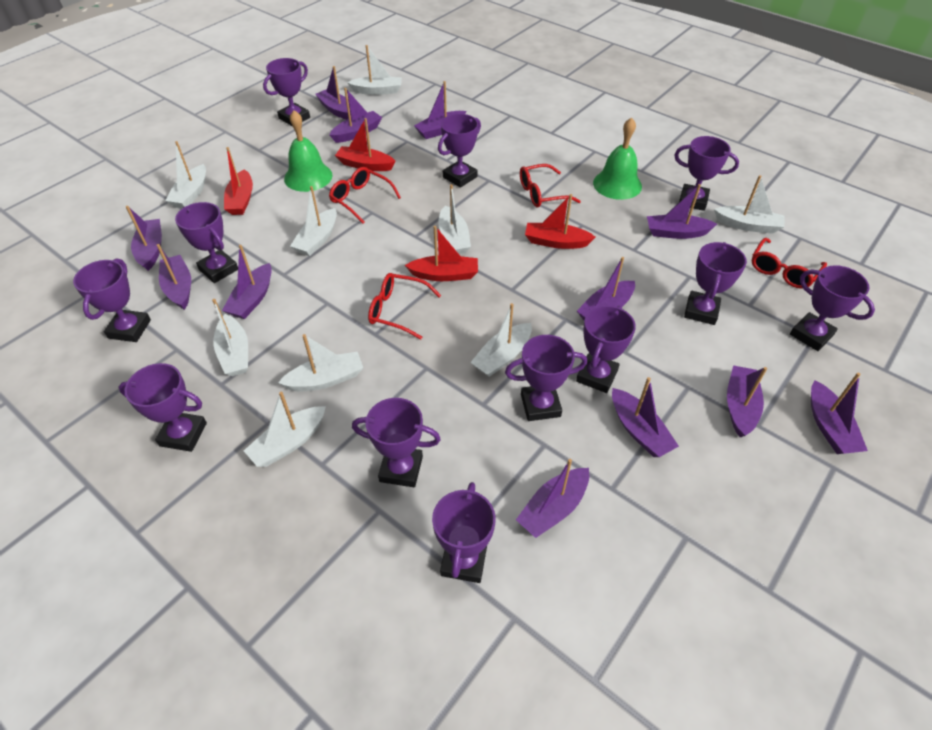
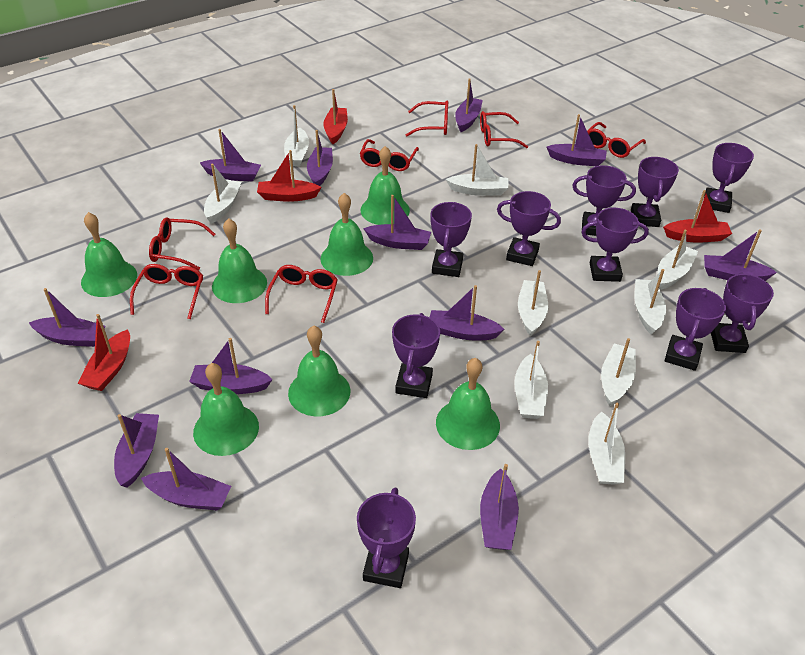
green bell: [284,110,332,192] [593,117,642,200] = 2 -> [81,212,137,297] [193,363,259,456] [212,218,267,303] [288,325,351,416] [321,193,373,276] [361,146,410,225] [436,358,500,450] = 7
purple trophy: [73,258,151,342] [118,363,207,452] [175,202,238,283] [263,58,310,127] [352,398,441,487] [432,482,496,583] [438,114,481,188] [505,335,587,421] [576,306,636,393] [674,136,739,211] [684,242,747,325] [790,265,875,351] = 12 -> [357,488,416,588] [392,313,440,398] [431,202,472,277] [497,191,561,266] [572,165,636,236] [581,208,649,282] [631,157,679,227] [664,288,726,371] [704,143,754,213] [711,273,774,353] = 10
red glasses: [329,167,401,224] [368,273,441,340] [520,164,581,208] [752,238,827,289] = 4 -> [130,264,203,319] [149,217,216,270] [265,265,338,323] [360,139,419,171] [406,101,448,136] [480,111,528,148] [587,122,646,158] = 7

